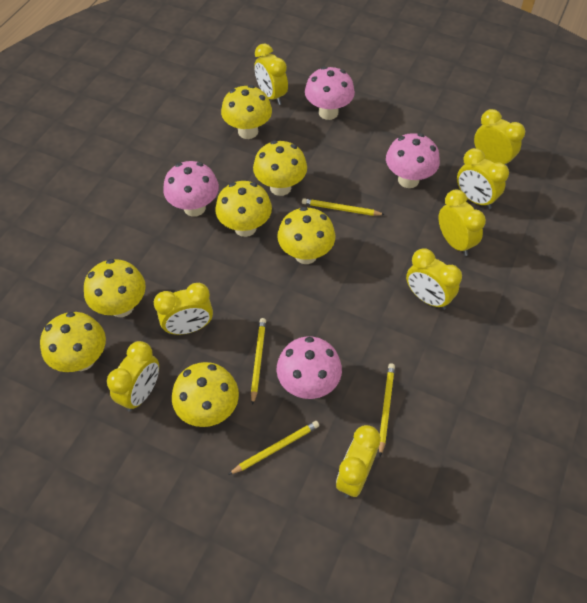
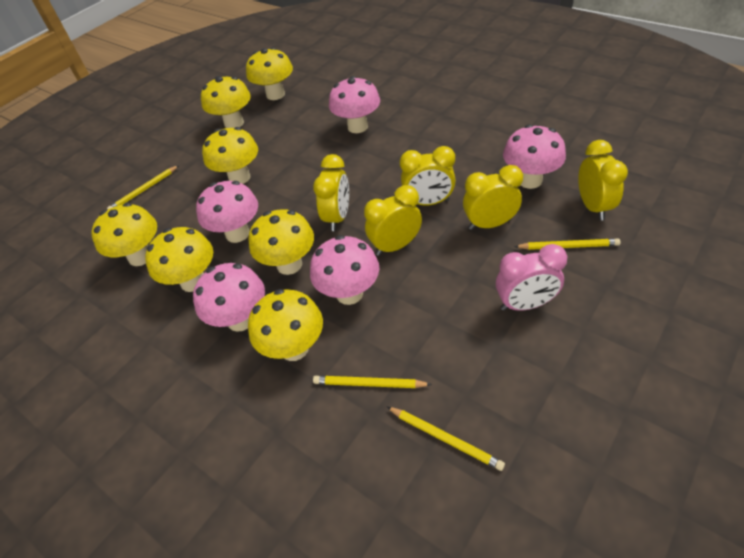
pink clock: none = 0 -> [496,244,568,311] = 1
pink mushroom: [163,161,219,217] [276,337,342,399] [305,66,355,120] [386,133,440,188] = 4 -> [193,263,265,332] [196,181,258,243] [310,235,379,305] [329,76,380,133] [503,124,566,189] = 5
yellow clock: [107,341,159,412] [154,283,213,335] [254,43,288,105] [336,425,381,498] [406,248,462,310] [439,190,486,256] [457,148,509,209] [474,109,525,167] = 8 -> [313,154,349,231] [364,185,422,256] [400,146,456,206] [463,165,523,230] [578,140,628,221] = 5

